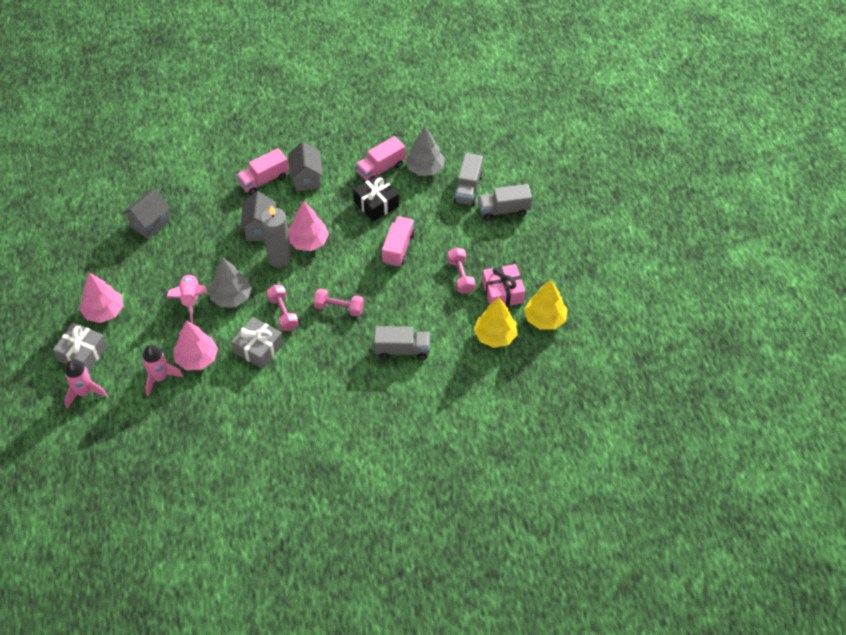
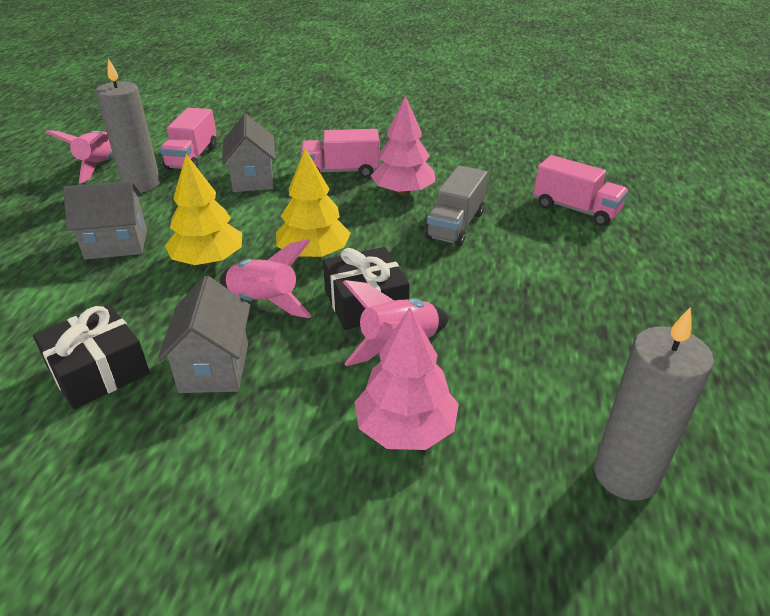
black gift: [353,174,399,221] = 1 -> [33,304,150,409] [323,247,410,330] = 2
grey candle: [261,205,292,267] = 1 -> [95,58,160,192] [594,307,714,500] = 2
grey gift: [53,323,108,373] [231,317,284,369] = 2 -> none = 0
grey tree: [209,258,252,307] [405,127,445,176] = 2 -> none = 0
grey truck: [374,326,430,360] [454,153,483,206] [478,184,532,221] = 3 -> [425,165,488,247] = 1
pink dumbbell: [267,285,299,331] [313,289,364,317] [448,248,475,294] = 3 -> none = 0
pink gift: [482,264,526,307] = 1 -> none = 0
pink tree: [80,272,123,323] [174,320,218,370] [288,201,329,251] = 3 -> [355,307,459,450] [371,95,435,196] = 2

